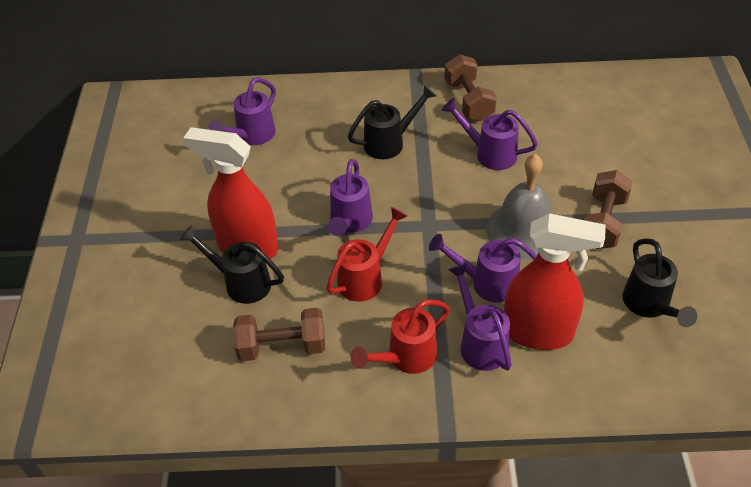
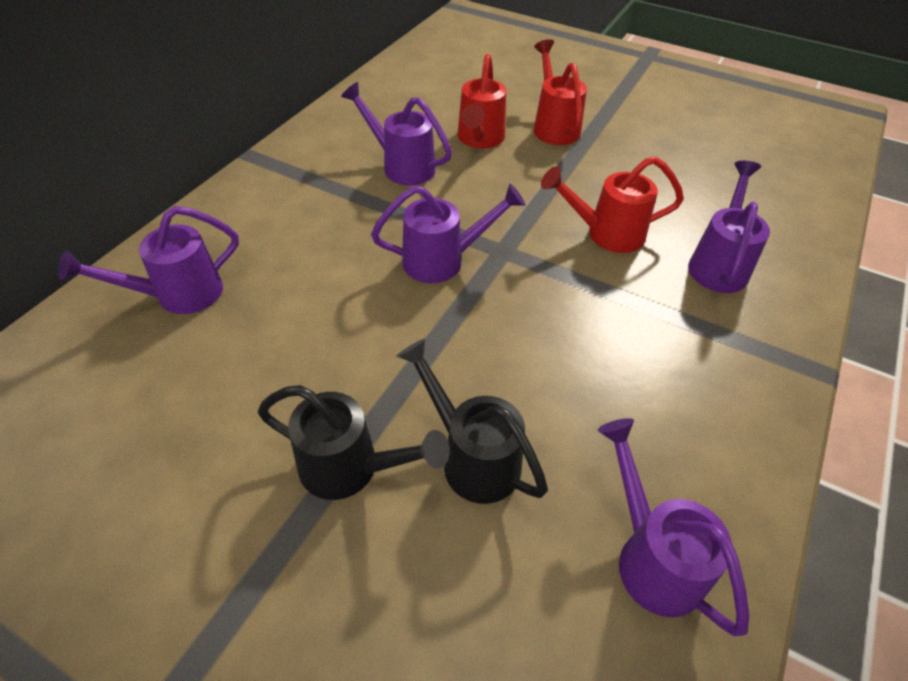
black watering can: [179,225,284,304] [348,85,437,159] [623,238,697,327] = 3 -> [258,385,450,500] [397,339,548,504] = 2
brown dumbbell: [233,308,325,361] [444,54,497,121] [585,170,633,249] = 3 -> none = 0
grey bell: [486,154,552,260] = 1 -> none = 0
red spray bottle: [183,127,279,259] [504,213,606,350] = 2 -> none = 0
red watering can: [326,207,407,302] [350,299,450,374] = 2 -> [457,54,506,149] [534,40,587,145] [541,156,684,253] = 3

